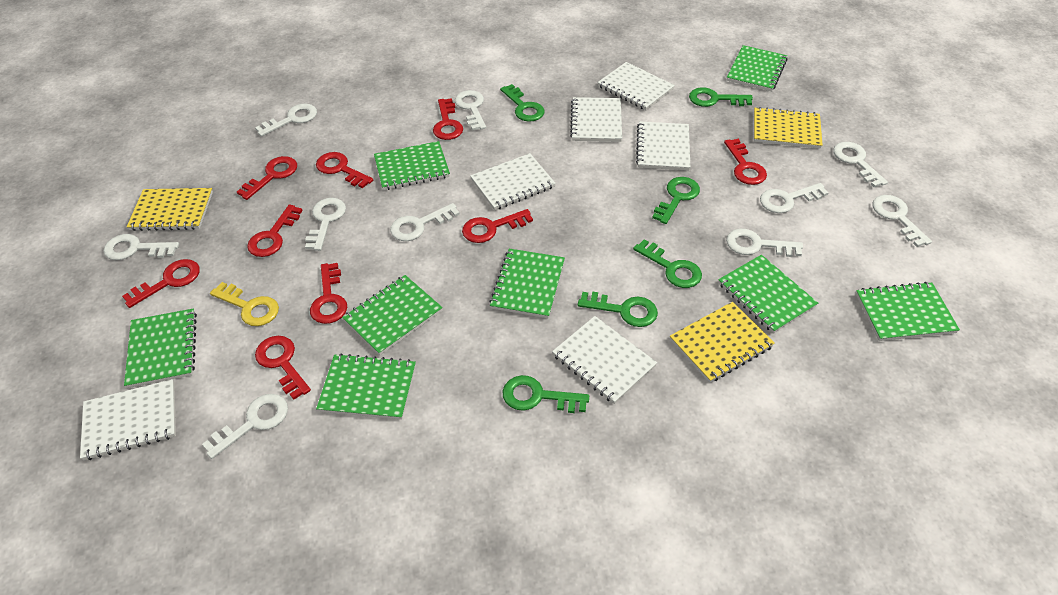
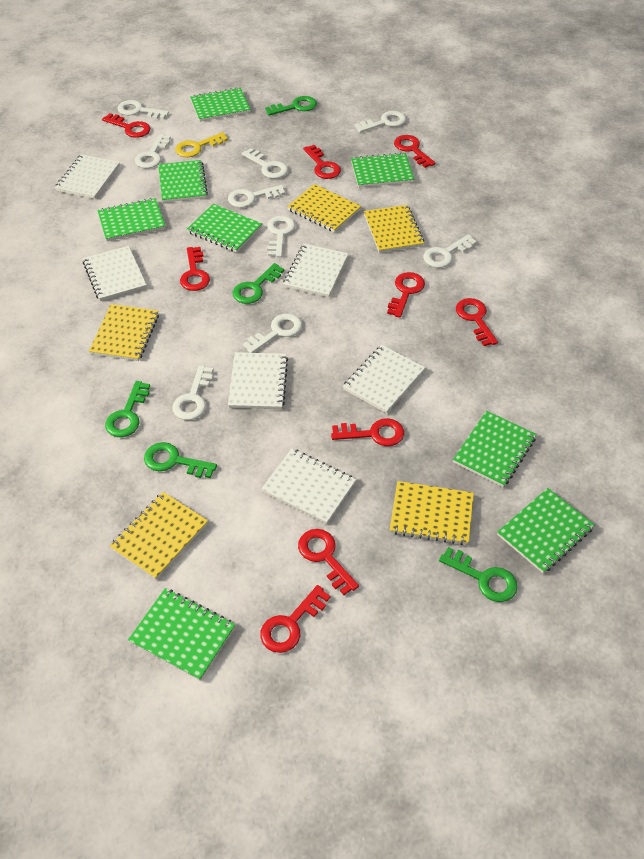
green key: [500,84,545,122] [503,375,589,413] [578,292,658,327] [633,239,702,288] [652,177,700,224] [689,87,753,107] = 6 -> [105,381,150,437] [144,442,217,478] [233,263,284,304] [265,96,317,116] [439,547,518,602] = 5
white key: [104,234,179,260] [202,394,288,459] [255,104,317,137] [305,198,346,251] [390,203,460,241] [455,90,486,131] [726,228,803,257] [760,183,828,213] [833,142,888,187] [873,195,932,247] = 10 -> [117,100,169,119] [135,134,171,168] [172,365,213,420] [228,185,285,208] [242,148,288,179] [243,313,302,353] [267,216,295,257] [355,111,406,133] [423,234,477,268] = 9
yellow notebook: [127,188,213,231] [670,302,775,383] [754,107,823,149] = 3 -> [89,304,159,361] [110,492,208,579] [287,184,361,232] [364,205,424,253] [390,481,474,545] = 5

